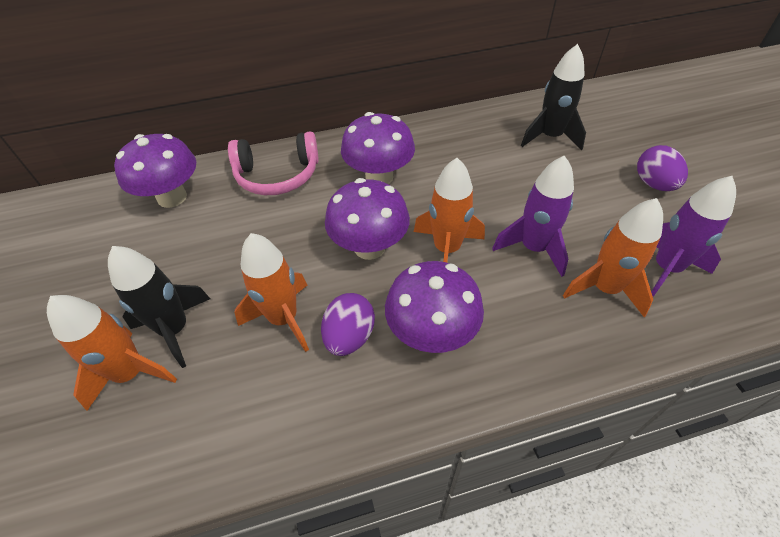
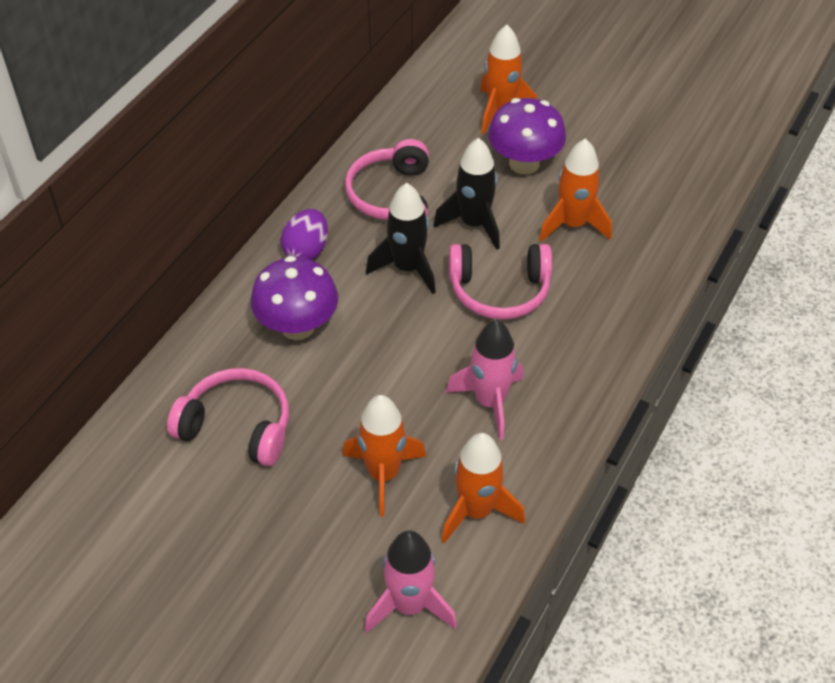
pink headphones: [228,132,319,195] = 1 -> [167,368,289,466] [345,139,429,220] [449,244,552,320] = 3
pink rocket: none = 0 -> [364,530,457,633] [446,320,524,440] = 2
purple egg: [321,293,375,356] [637,145,688,191] = 2 -> [281,209,328,260] = 1
purple mushroom: [114,134,196,208] [325,178,410,260] [341,112,415,184] [385,261,484,353] = 4 -> [251,256,338,340] [488,98,566,174] = 2
purple rocket: [492,155,574,277] [651,176,736,297] = 2 -> none = 0

